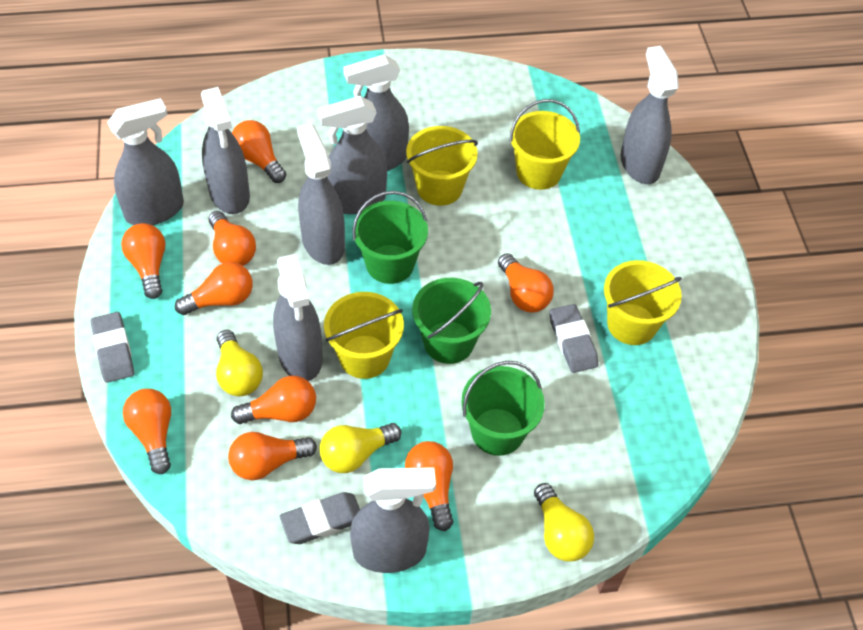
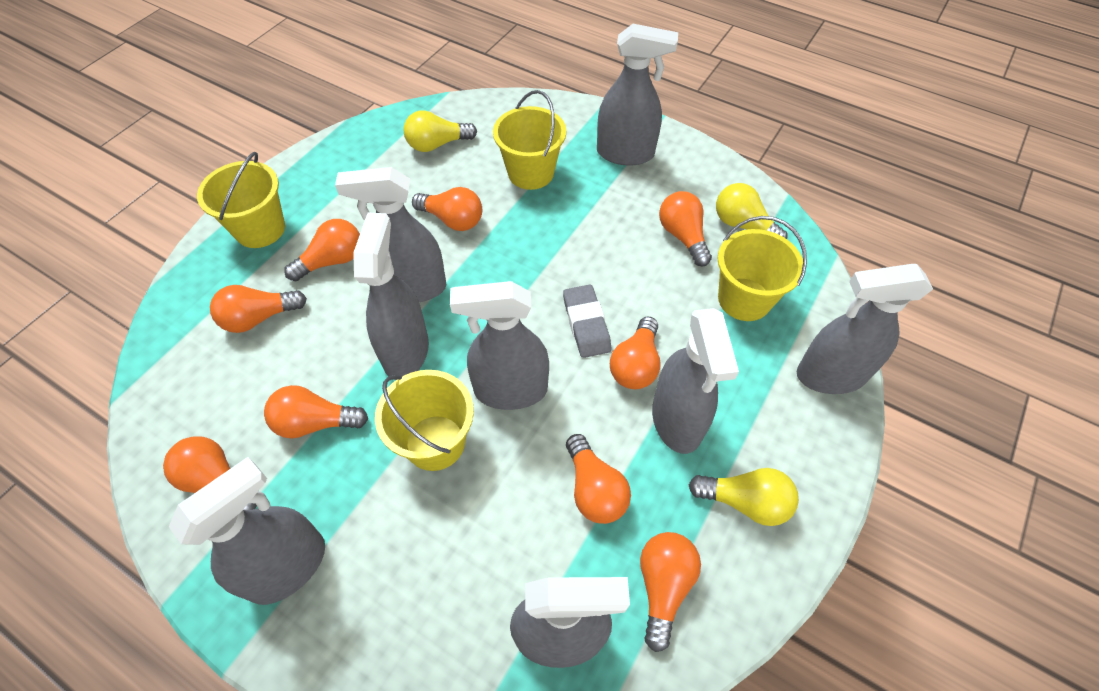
green bucket: [352,191,428,284] [412,278,491,364] [461,361,545,456] = 3 -> none = 0
grey eraser: [91,312,134,383] [280,492,360,544] [549,304,598,373] = 3 -> [563,285,611,358] = 1

